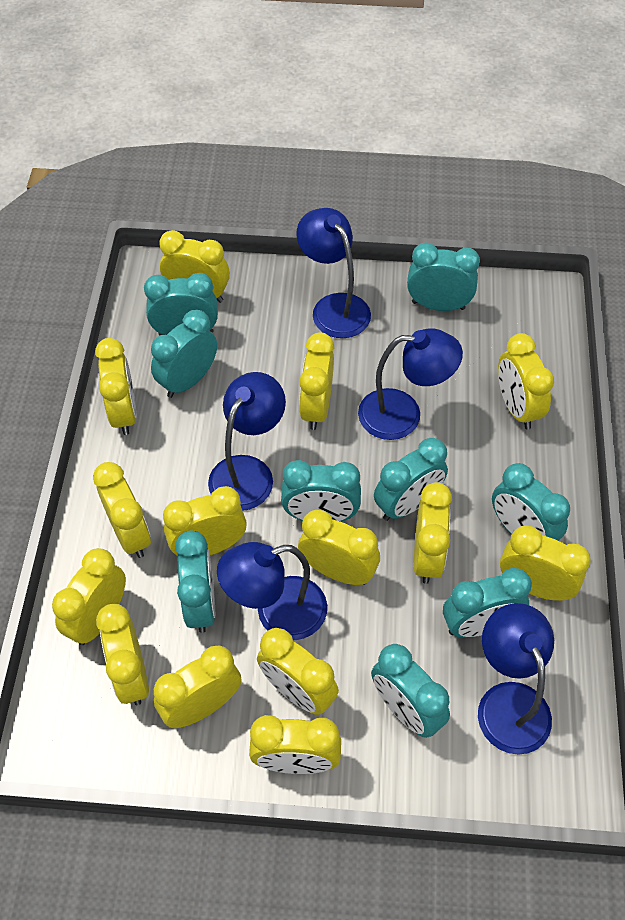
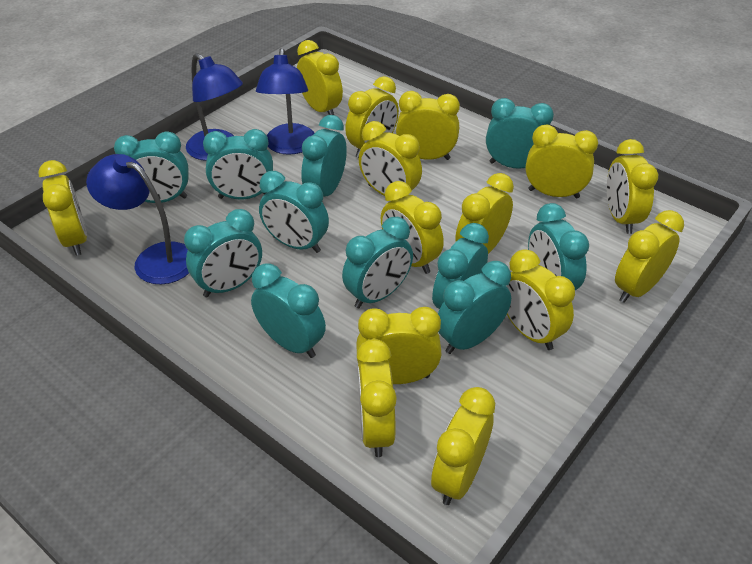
blue lamp: [208,372,286,511] [217,542,327,640] [297,208,371,338] [358,328,463,440] [478,603,554,755] = 5 -> [86,154,189,284] [186,53,243,161] [256,48,314,155] = 3
turquoise clock: [144,273,218,335] [151,310,217,398] [175,531,215,633] [281,460,361,522] [371,644,450,738] [374,438,448,521] [407,242,480,311] [443,568,532,638] [492,463,570,541] = 9 -> [114,131,189,203] [184,209,262,297] [203,129,273,199] [251,264,326,358] [259,171,329,253] [301,115,347,197] [342,217,413,308] [432,223,489,309] [438,261,511,354] [486,98,554,169] [528,203,589,290] = 11

